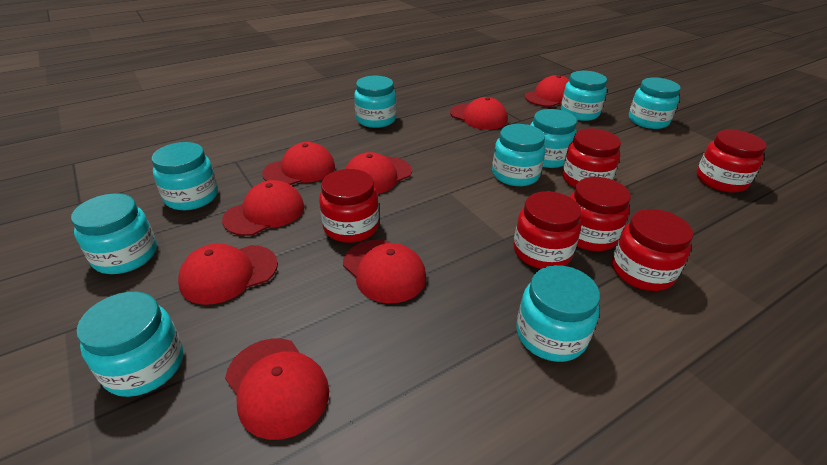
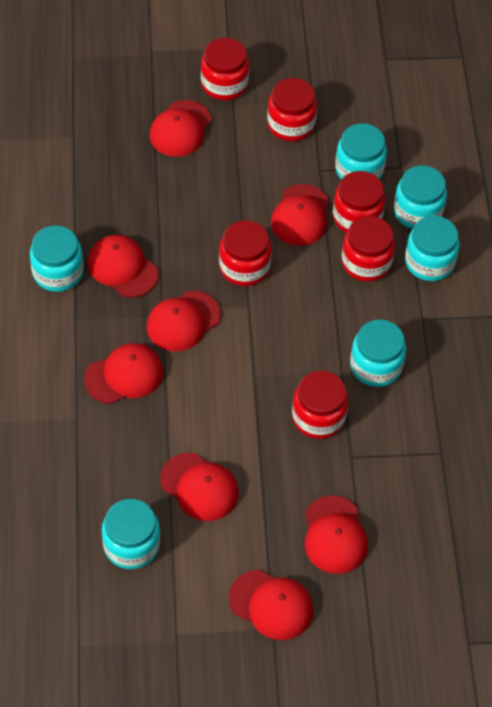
turquoise jar: [71,193,157,274] [77,292,183,397] [152,142,218,210] [354,76,396,128] [492,124,546,186] [516,265,600,362] [530,109,577,168] [561,71,607,121] [629,78,681,129] = 9 -> [30,226,84,292] [102,499,160,569] [335,123,387,180] [350,320,406,387] [394,165,447,229] [405,216,459,281] = 6

